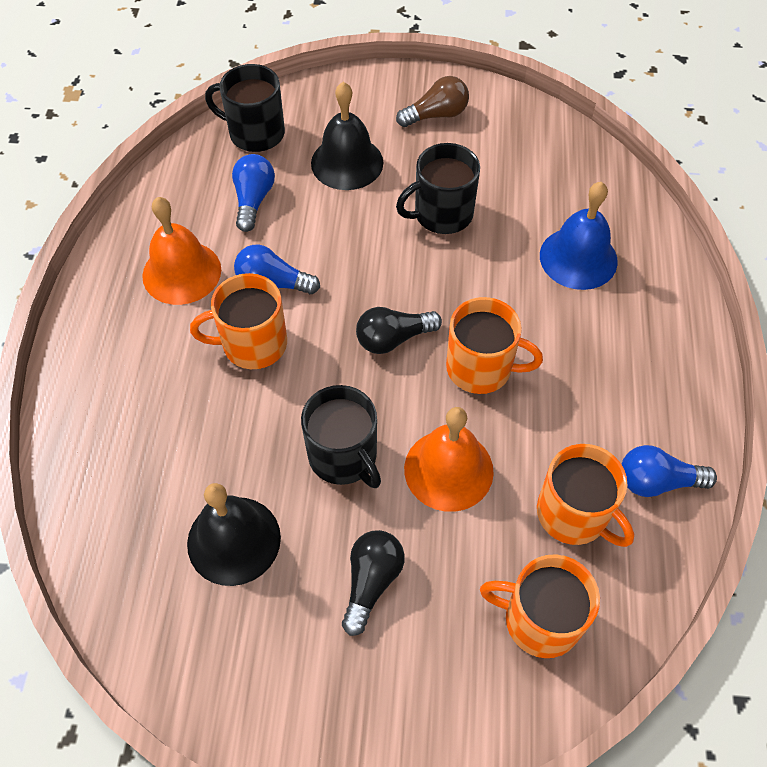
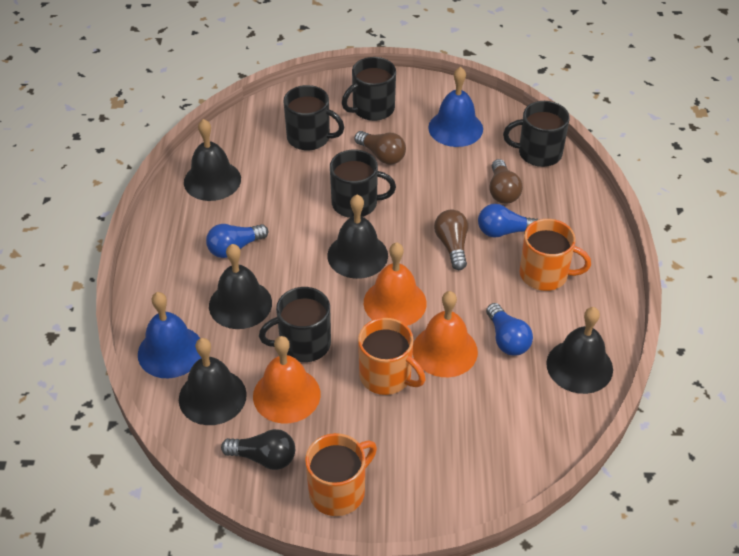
black bell: [187,483,281,586] [311,82,383,190] = 2 -> [179,338,247,425] [184,119,241,201] [209,244,272,329] [327,195,388,279] [546,307,613,394] = 5
black light bulb: [342,530,405,636] [356,307,442,354] = 2 -> [221,429,295,470] = 1
black mug: [205,64,285,152] [301,385,381,488] [396,143,480,234] = 3 -> [259,287,331,362] [283,85,344,151] [330,149,396,218] [342,57,396,121] [503,101,570,167] = 5
blue bell: [540,182,618,290] = 1 -> [138,292,201,378] [428,67,483,147] = 2
brown light bulb: [396,76,469,127] = 1 -> [355,131,406,165] [434,209,468,270] [489,159,523,204] = 3
orange bell: [142,197,221,305] [404,407,494,512] = 2 -> [253,336,320,424] [364,242,427,326] [413,291,478,377] = 3
orange mug: [190,273,287,369] [446,297,543,394] [480,554,600,658] [537,444,634,547] = 4 -> [305,433,377,516] [358,318,425,395] [520,219,591,291] = 3

